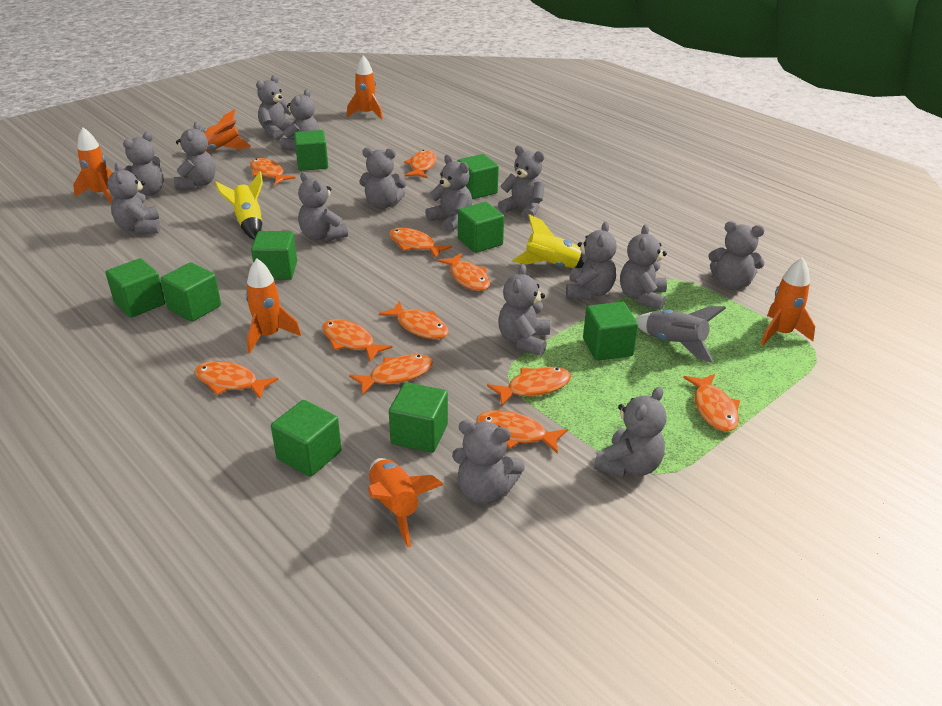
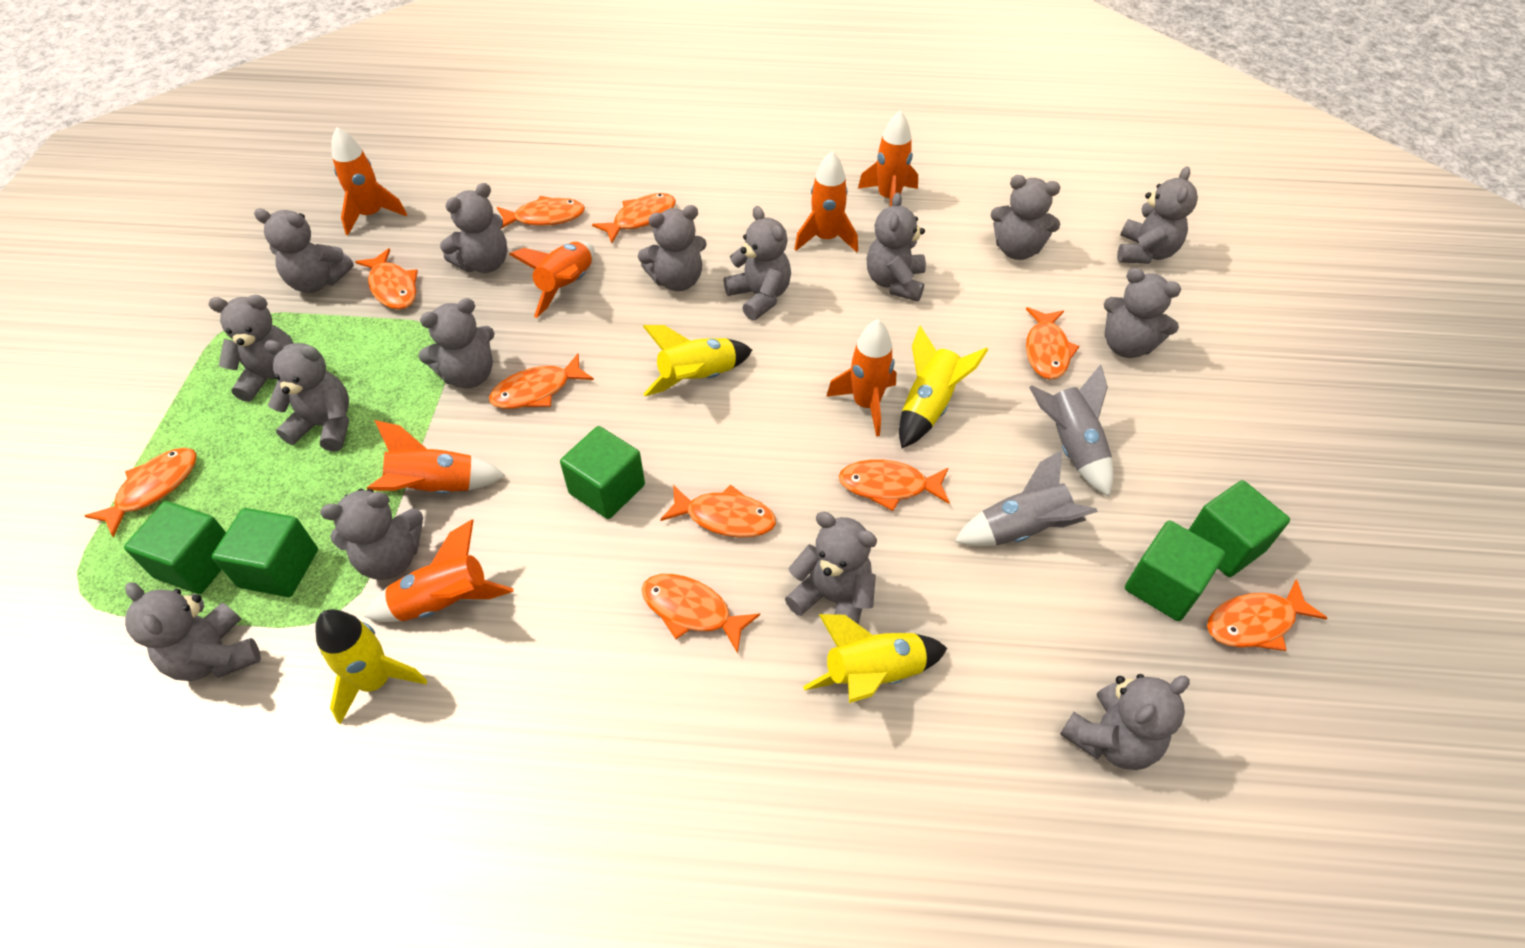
green cube: [105,258,165,318] [160,262,221,322] [251,231,297,280] [271,400,342,477] [294,130,328,171] [389,382,448,453] [457,154,499,199] [458,202,504,253] [583,302,638,361] = 9 -> [124,501,226,594] [212,508,318,597] [560,426,645,519] [1125,521,1225,621] [1189,480,1290,577] = 5
grey rocket: [636,306,726,363] = 1 -> [954,450,1098,546] [1029,364,1114,497] = 2
orange fish: [195,361,278,399] [250,158,296,185] [322,319,393,362] [349,354,433,395] [379,301,449,339] [389,228,452,259] [404,150,437,178] [437,253,490,291] [476,410,568,454] [487,367,571,406] [683,374,740,432] = 11 -> [84,448,197,537] [355,248,418,310] [489,353,594,409] [497,196,585,229] [592,193,676,243] [642,574,760,653] [660,484,776,538] [838,460,950,511] [1026,307,1080,380] [1207,579,1327,651] = 10
orange rocket: [73,127,113,204] [181,109,251,154] [246,259,301,353] [347,55,383,120] [368,458,443,547] [761,257,815,346] = 6 -> [332,127,407,235] [364,519,513,622] [367,420,506,494] [509,242,595,318] [795,151,858,252] [826,319,896,437] [858,110,918,206] = 7
yellow rocket: [215,171,263,240] [512,214,584,268] = 2 -> [315,609,427,724] [643,325,752,396] [803,614,947,703] [899,326,988,448] = 4

